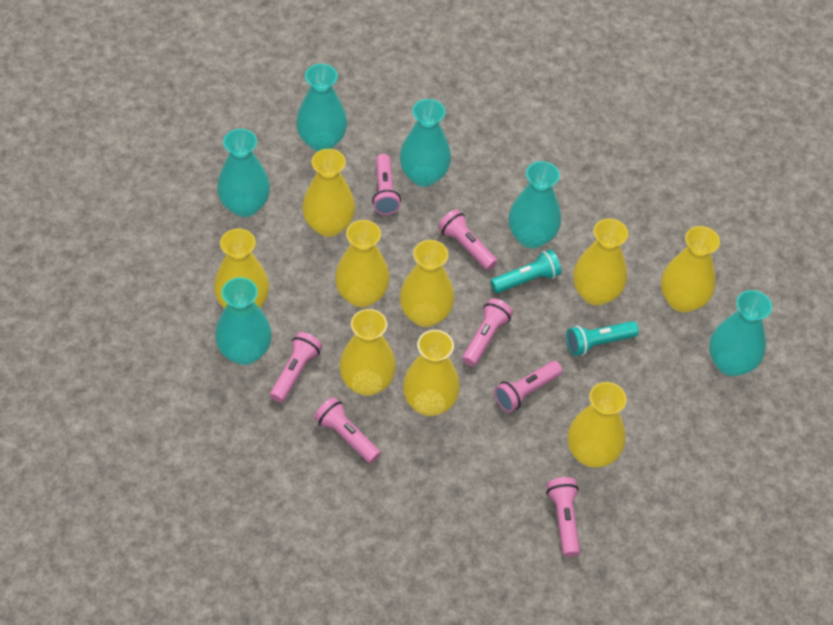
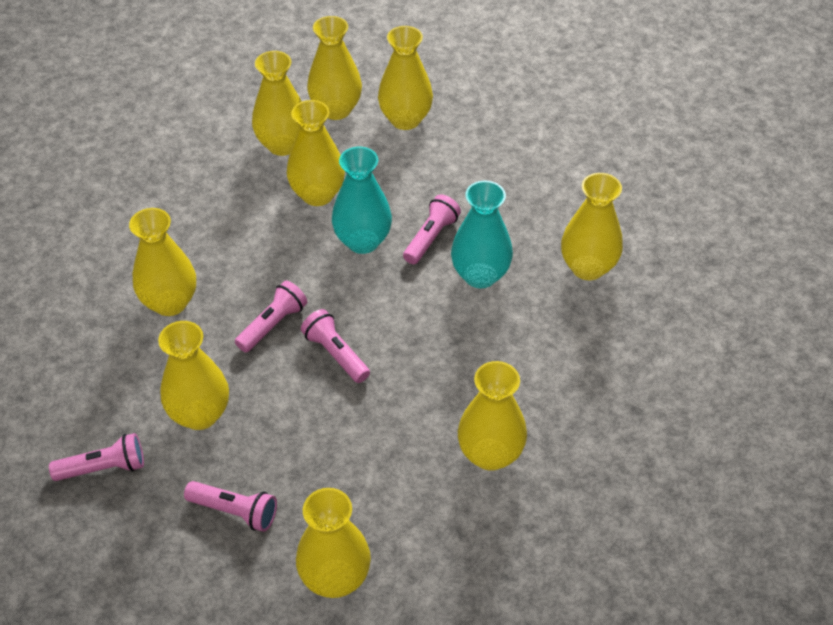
pink flashlight: [270,332,322,403] [314,397,381,463] [372,154,401,215] [438,209,497,270] [462,298,513,366] [494,361,562,412] [546,477,580,557] = 7 -> [49,433,144,481] [184,481,277,532] [235,281,307,353] [301,309,370,383] [403,195,461,264] = 5
turquoise flashlight: [491,249,561,293] [566,321,639,356] = 2 -> none = 0
turquoise vase: [215,277,272,365] [217,129,270,217] [296,64,347,151] [400,99,451,187] [508,161,561,249] [709,290,772,376] = 6 -> [332,147,392,254] [451,181,513,288] = 2

